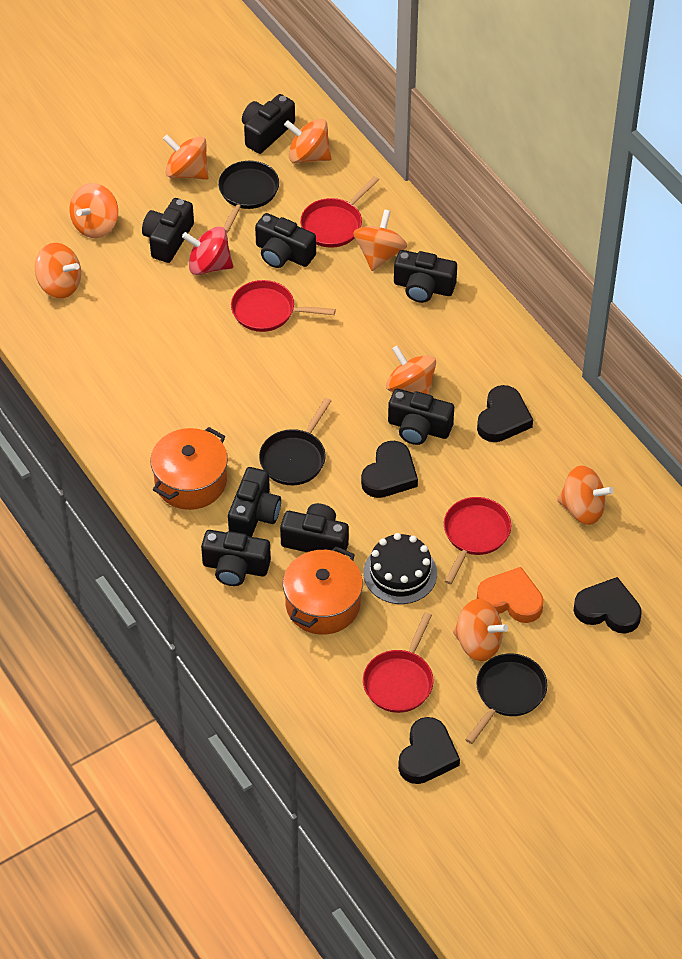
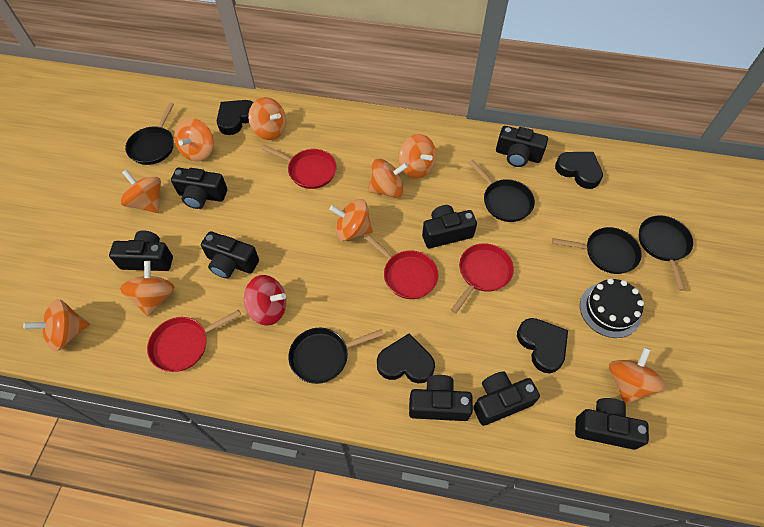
black pan: [218,161,279,233] [259,398,331,485] [465,653,547,744] = 3 -> [125,102,174,165] [289,328,384,384] [469,160,535,222] [552,227,642,274] [639,215,693,291] = 5
orange heart: [477,567,544,623] = 1 -> none = 0
orange pot: [150,427,228,510] [283,546,363,635] = 2 -> none = 0
orange spinning top: [35,243,81,298] [70,183,118,238] [163,135,209,180] [284,119,331,163] [353,209,407,271] [386,345,436,395] [453,599,508,661] [557,465,614,525] = 8 -> [23,299,90,351] [120,169,161,213] [120,261,174,316] [174,118,214,162] [248,97,286,140] [329,199,373,241] [368,159,408,198] [398,134,437,178] [609,347,666,404] = 9

